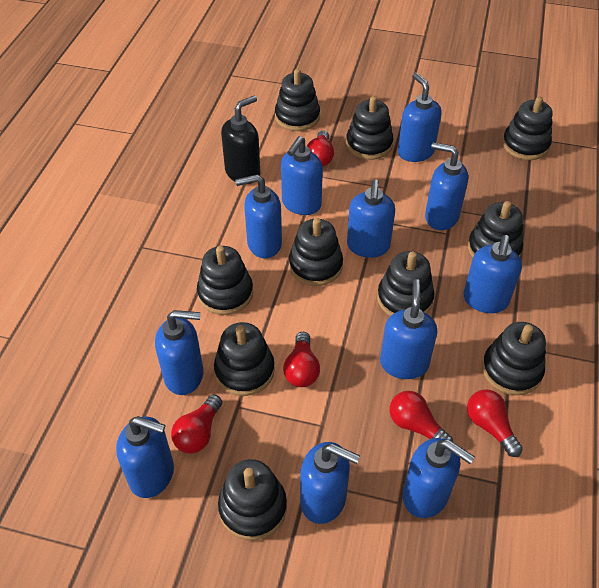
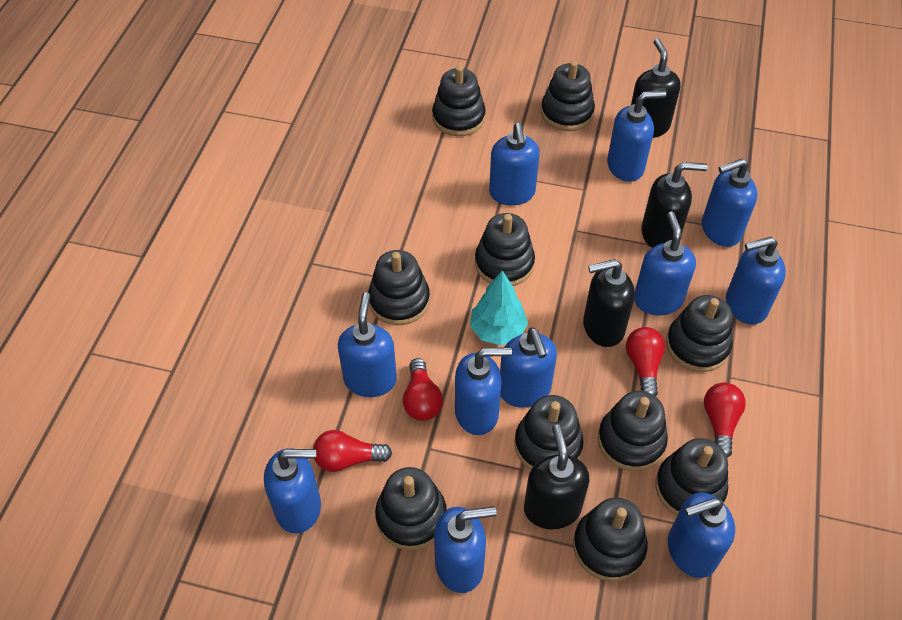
black soap dispenser: [221,95,260,184] = 1 -> [524,425,590,529] [583,259,635,347] [631,38,681,138] [641,162,708,248] = 4
red light bulb: [171,394,222,454] [283,332,320,387] [307,130,334,167] [390,391,453,442] [467,389,523,457] = 5 -> [313,430,392,472] [403,358,443,421] [626,327,665,396] [704,382,746,458] = 4
turquoise tree: none = 0 -> [470,270,528,345] = 1

